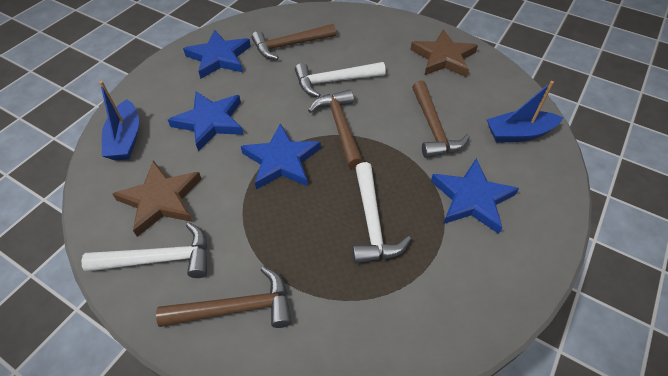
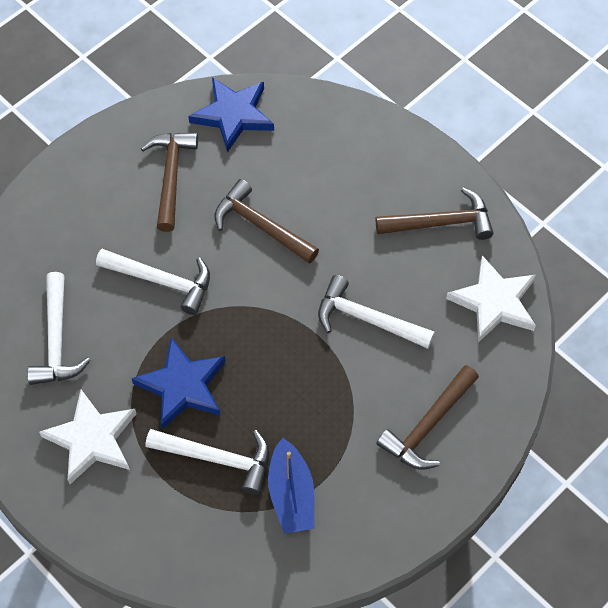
blue boat: [99,81,139,160] [487,81,563,143] = 2 -> [268,438,314,534] = 1
blue star: [168,91,244,151] [183,30,251,79] [241,123,321,190] [431,158,519,234] = 4 -> [131,338,226,430] [188,77,274,153] = 2
brown star: [112,160,202,237] [410,29,478,77] = 2 -> none = 0
white hammer: [81,222,208,278] [295,62,386,97] [352,162,411,264] = 3 -> [27,272,91,385] [96,249,210,315] [146,429,270,495] [318,275,435,349] = 4
white star: none = 0 -> [39,390,137,484] [446,255,536,343] = 2

